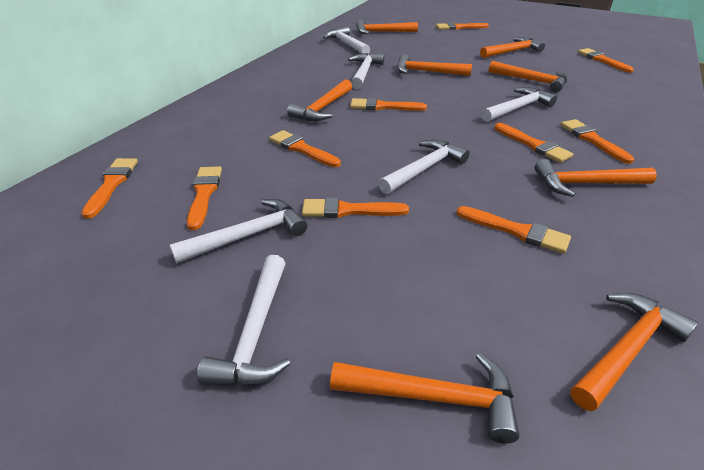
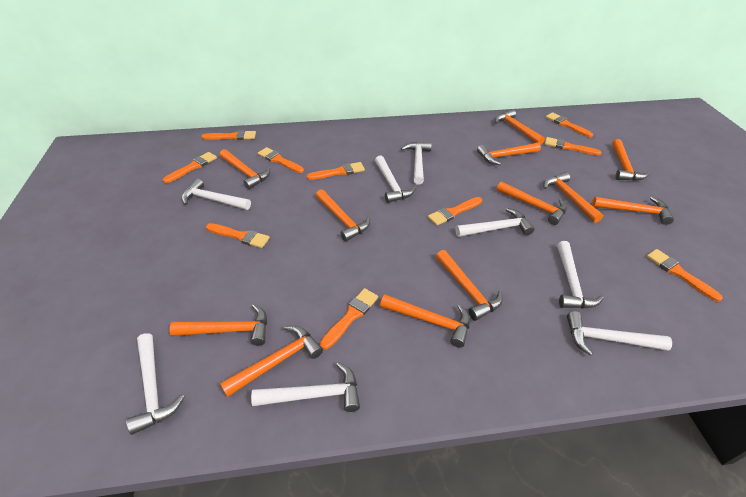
orange hammer: [287,79,352,121] [330,353,520,444] [356,20,418,34] [397,54,472,76] [480,37,545,58] [489,61,567,92] [535,159,657,197] [571,293,699,411] = 8 -> [170,304,267,346] [220,149,270,189] [220,325,323,397] [316,189,370,242] [380,294,470,348] [436,250,503,321] [477,142,541,165] [495,109,545,145] [497,181,567,225] [543,172,603,223] [592,197,674,225] [612,139,650,181] = 12
white hammer: [169,199,307,263] [197,255,290,385] [323,26,370,54] [348,53,385,89] [378,140,470,194] [481,87,557,122] = 6 -> [126,333,185,435] [182,178,251,210] [251,362,360,412] [375,156,416,203] [401,142,432,185] [455,208,534,237] [557,241,604,309] [567,311,672,356] = 8

